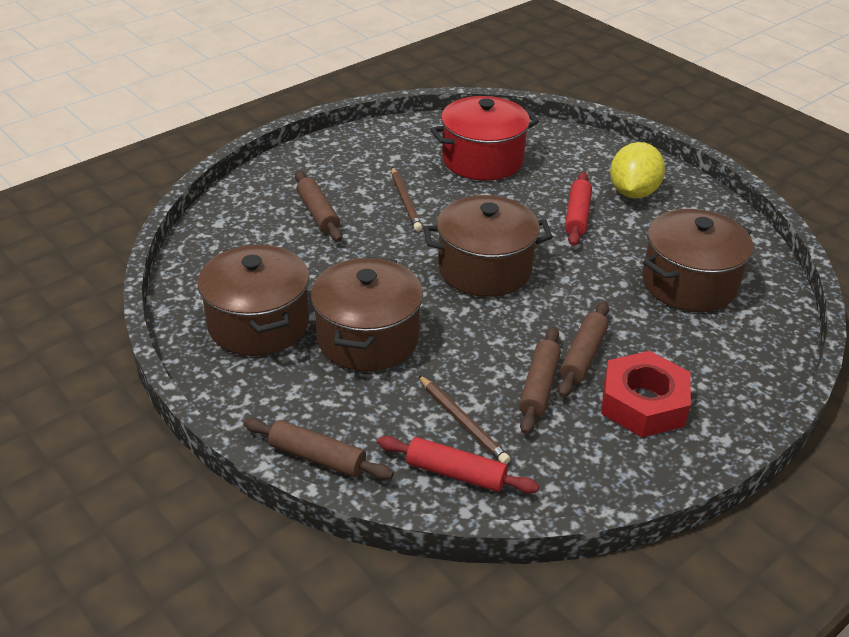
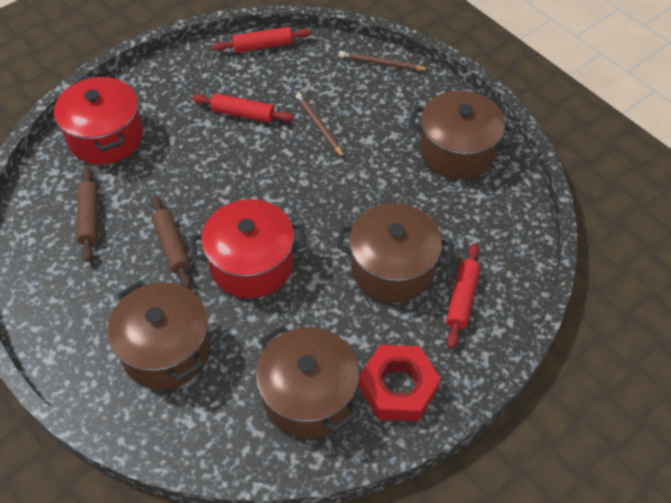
brown rolling pin: [243,418,394,480] [295,171,342,242] [519,327,561,435] [558,301,609,398] = 4 -> [77,167,98,262] [151,196,192,289] = 2
red pot: [430,96,539,181] = 1 -> [54,76,143,165] [191,199,307,298] = 2
red rolling pin: [377,436,539,494] [565,172,592,246] = 2 -> [192,93,294,123] [213,27,311,53] [446,243,481,349] = 3
yellow lemon: [610,142,665,198] = 1 -> none = 0

